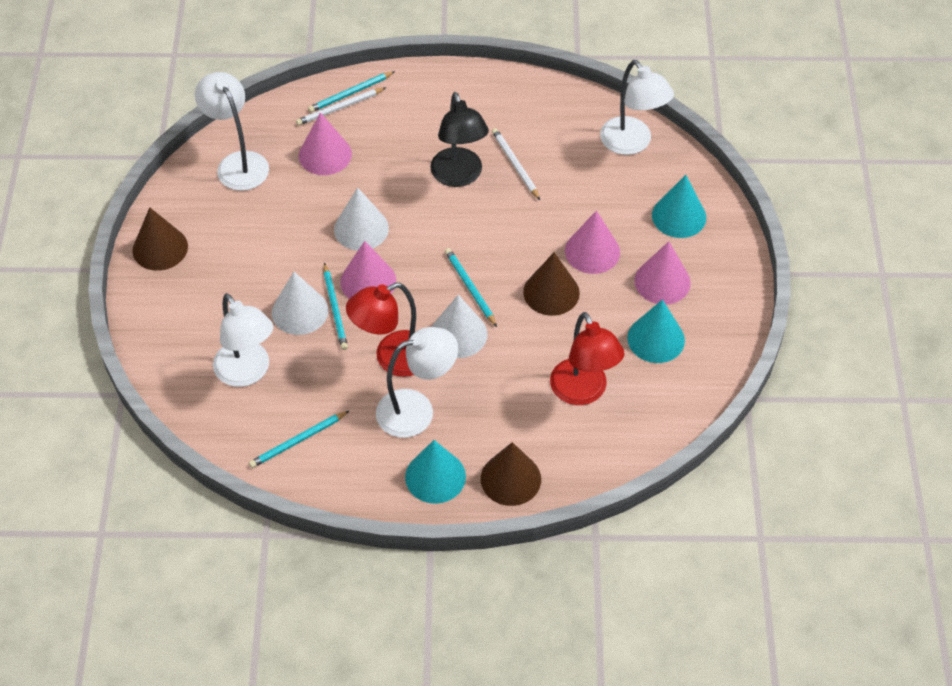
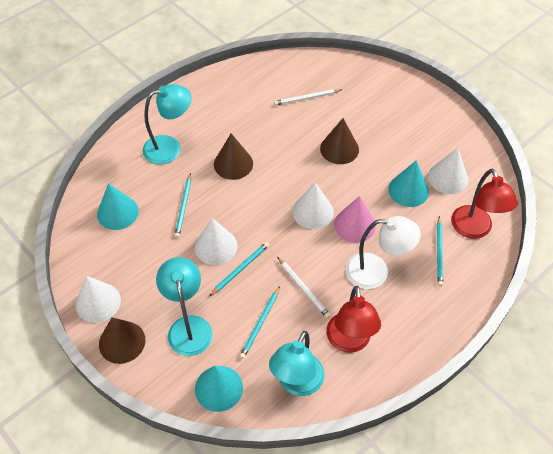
black lamp: [430,92,489,187] = 1 -> none = 0
pink cone: [299,112,352,175] [340,241,396,299] [565,210,620,274] [634,241,691,305] = 4 -> [334,196,376,243] = 1
turquoise lamp: none = 0 -> [142,84,191,165] [156,257,213,356] [269,331,324,396] = 3
white cone: [272,272,328,335] [334,187,389,251] [432,295,488,358] = 3 -> [76,276,121,323] [195,218,237,265] [292,182,334,229] [428,148,468,194] = 4
white lamp: [195,72,269,191] [213,293,274,387] [376,327,458,438] [600,60,674,155] = 4 -> [346,216,421,289] = 1

